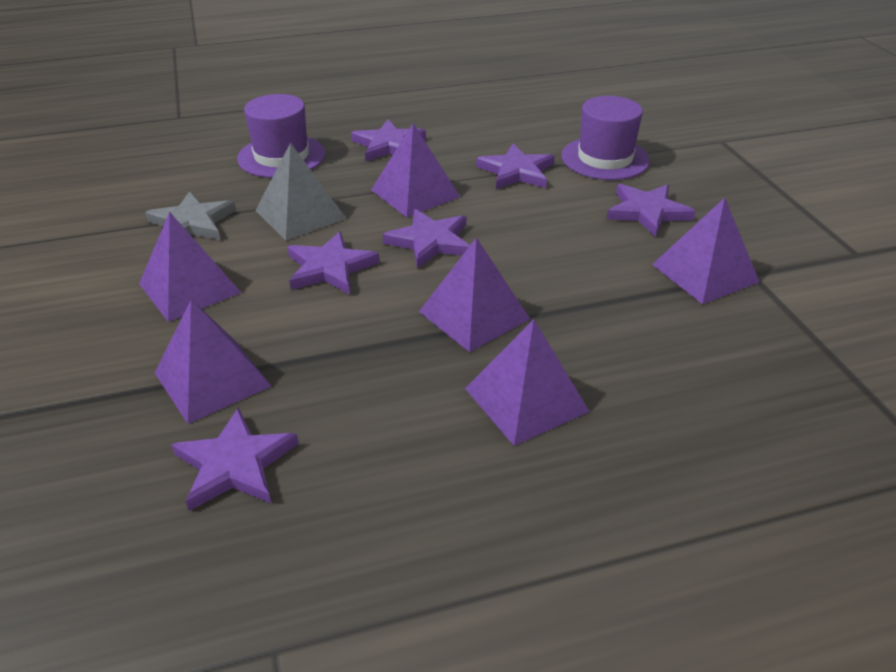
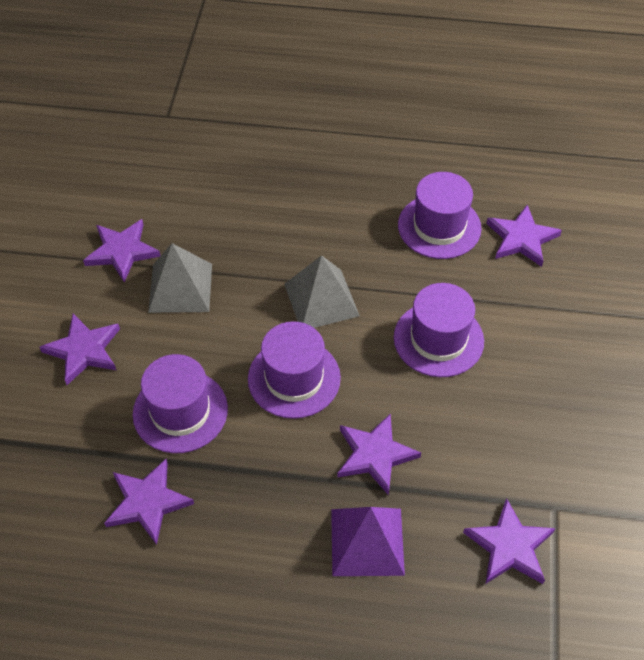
grey pyramid: [255,143,347,241] = 1 -> [148,243,212,313] [284,255,360,328] = 2
grey star: [145,191,236,240] = 1 -> none = 0
purple hat: [237,94,325,178] [561,96,650,180] = 2 -> [133,354,228,453] [248,321,341,419] [394,283,484,377] [398,172,481,259] = 4
purple pyramid: [139,212,241,322] [155,299,271,424] [371,123,460,217] [419,237,530,352] [465,319,590,446] [652,198,760,304] = 6 -> [331,507,405,576] = 1

